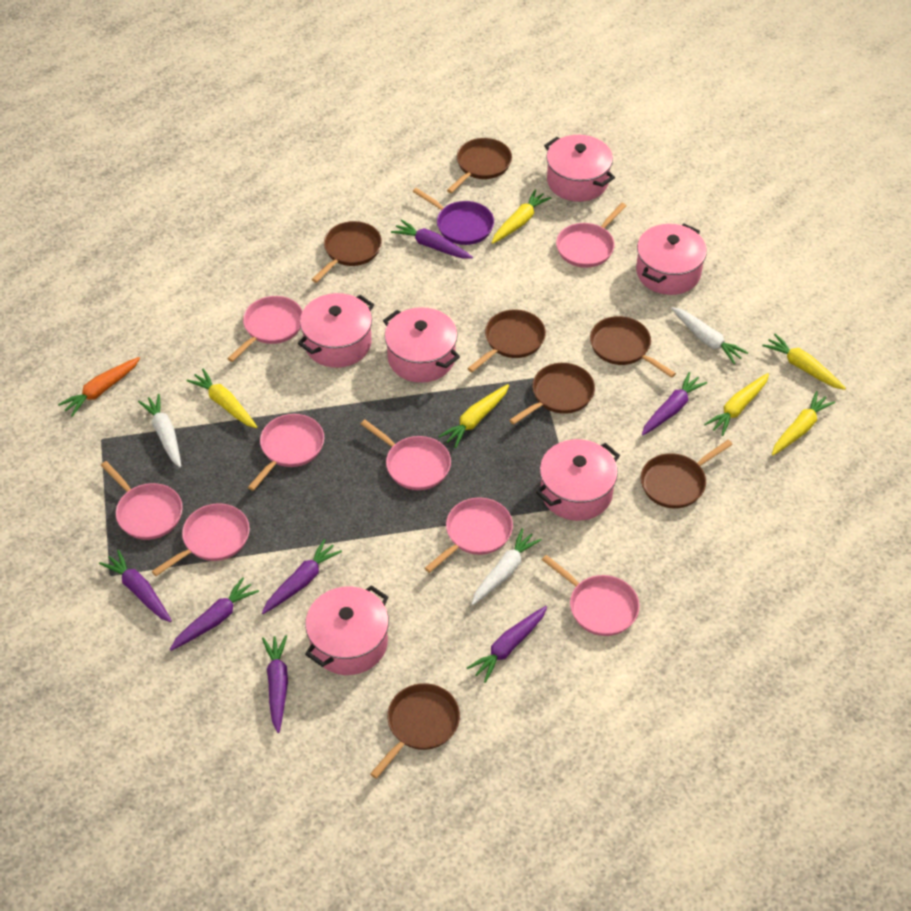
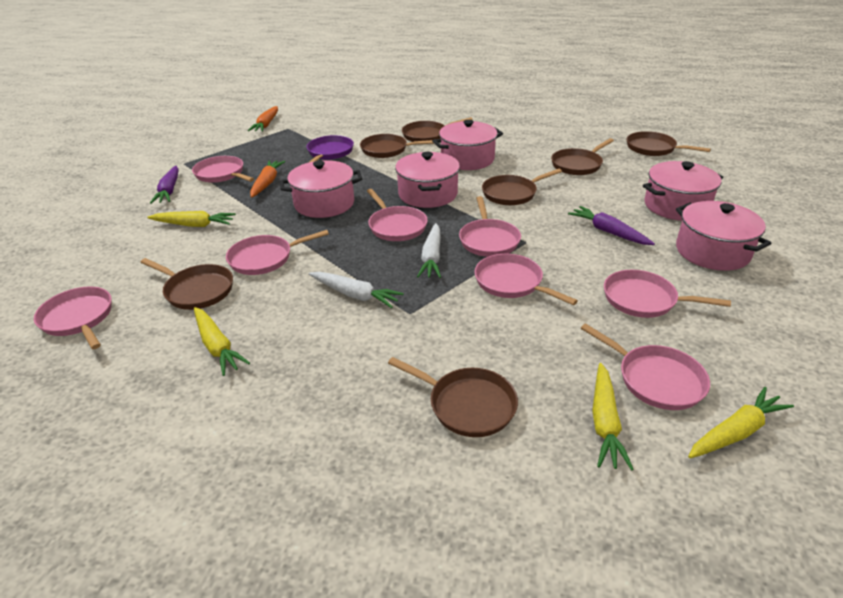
orange carrot: [58,357,140,417] = 1 -> [248,106,278,132] [250,160,286,198] = 2
pink pot: [297,293,374,368] [305,585,389,675] [383,307,460,383] [536,439,620,521] [544,135,615,202] [636,223,707,295] = 6 -> [280,160,362,218] [395,152,460,208] [432,120,503,170] [643,161,723,221] [676,201,771,271] = 5
purple carrot: [99,549,172,622] [170,577,259,651] [262,539,342,614] [262,635,288,733] [391,219,473,259] [467,606,547,683] [642,372,707,436] = 7 -> [150,166,179,204] [568,206,655,245] = 2
white carrot: [138,394,181,468] [472,528,542,605] [671,307,749,364] = 3 -> [309,272,404,308] [417,223,441,278] = 2
yellow carrot: [186,369,257,428] [438,384,509,448] [492,189,551,244] [704,373,769,436] [762,334,846,390] [772,391,835,456] = 6 -> [147,211,236,227] [194,307,250,376] [592,363,634,471] [688,387,794,458] = 4

